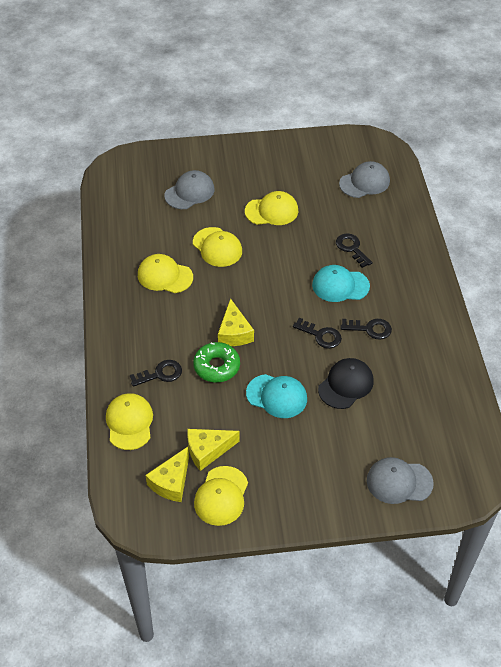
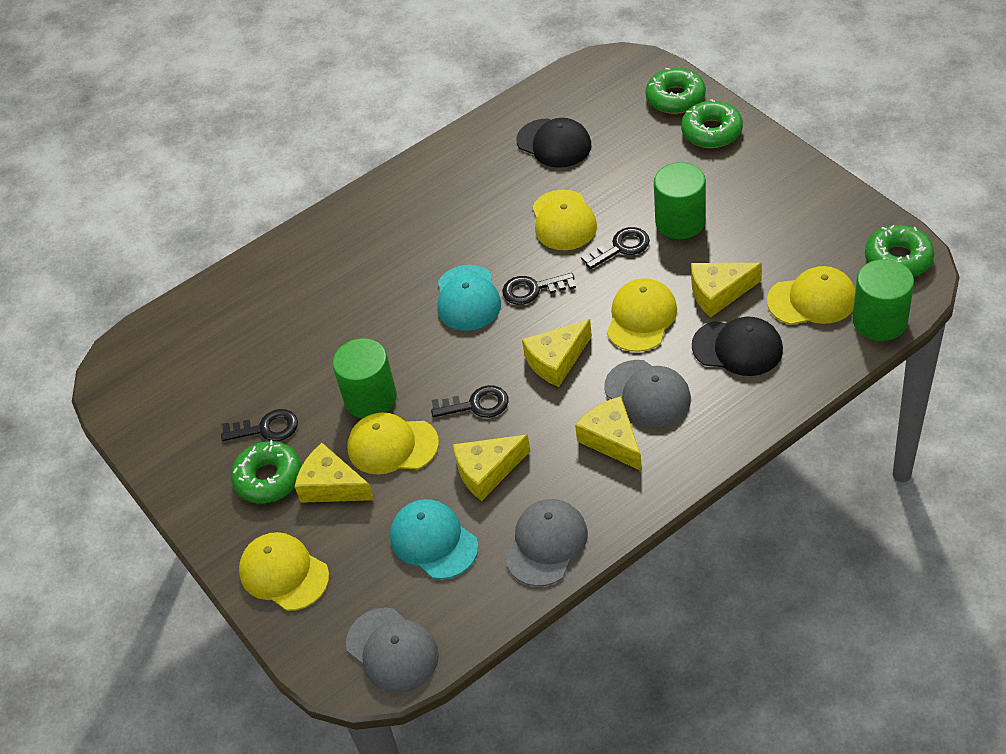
black cap: [318,358,374,409] = 1 -> [516,118,592,168] [692,317,783,376] = 2
green cylinder: none = 0 -> [332,338,397,418] [654,162,706,239] [853,259,914,341] = 3
green donut: [193,342,240,382] = 1 -> [231,440,302,503] [645,68,706,114] [681,99,743,148] [865,225,934,277] = 4
yellow cheese: [145,447,189,502] [187,429,240,471] [218,298,254,346] = 3 -> [295,443,374,503] [453,435,530,501] [522,319,592,387] [575,396,642,471] [691,263,762,317] = 5

